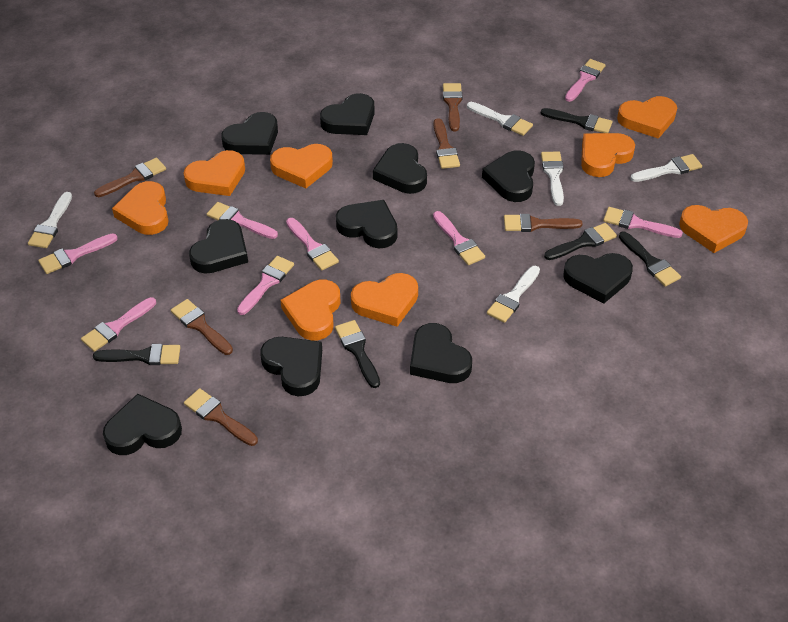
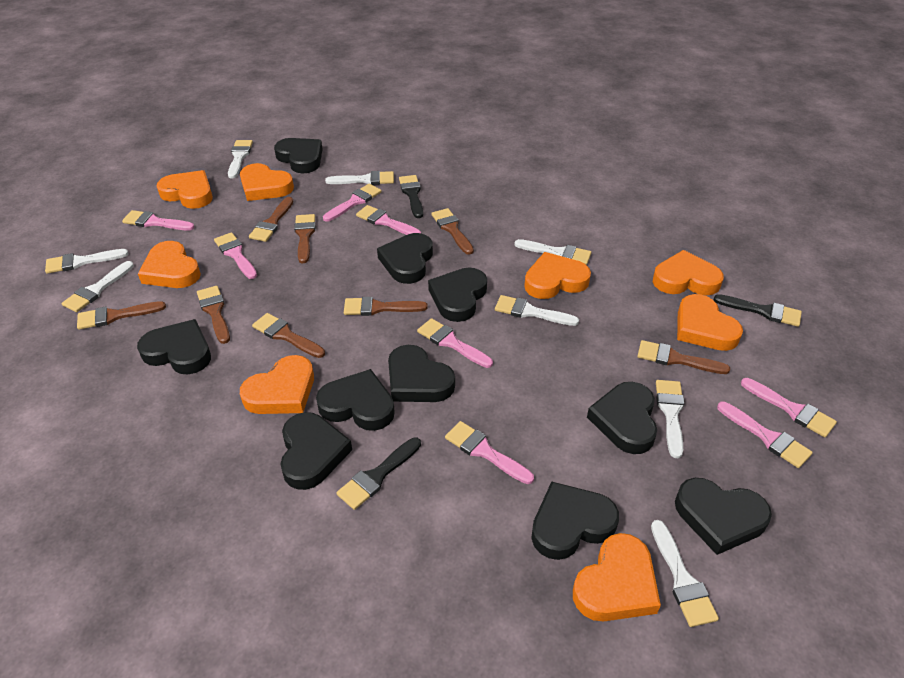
black brush: [93,344,180,365] [335,320,380,388] [541,108,613,133] [544,223,617,260] [619,231,681,287] = 5 -> [336,437,421,510] [399,175,423,218] [714,294,802,327] = 3
brown brush: [94,158,166,197] [171,299,233,355] [184,388,258,446] [434,118,460,169] [443,83,463,131] [504,214,583,232] = 6 -> [77,301,166,330] [197,286,230,344] [249,197,293,242] [252,313,325,358] [294,214,315,263] [344,297,428,316] [431,208,474,255] [637,340,730,374] = 8
white brush: [28,192,72,248] [467,102,533,136] [487,266,540,323] [541,152,564,206] [630,154,702,182] = 5 -> [45,249,128,274] [61,261,134,312] [228,140,253,178] [325,171,394,185] [495,295,579,326] [514,239,591,265] [651,520,719,627] [656,380,684,458] = 8

